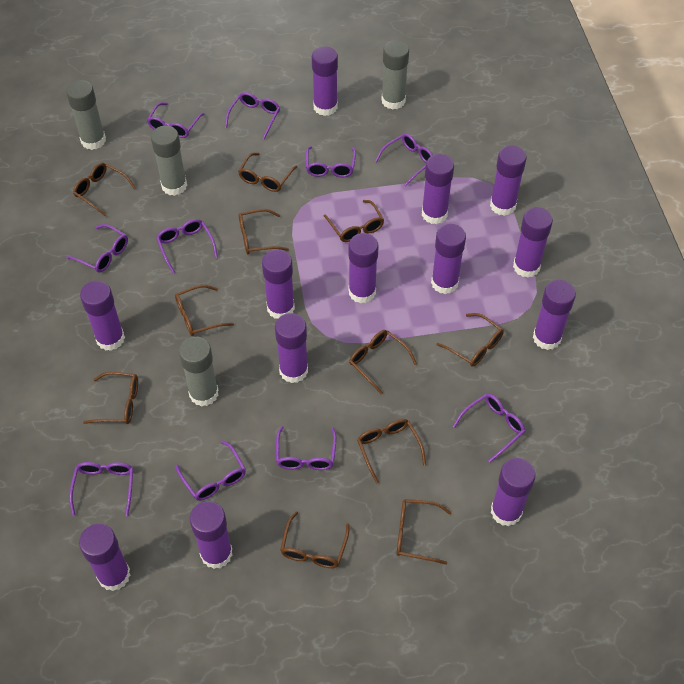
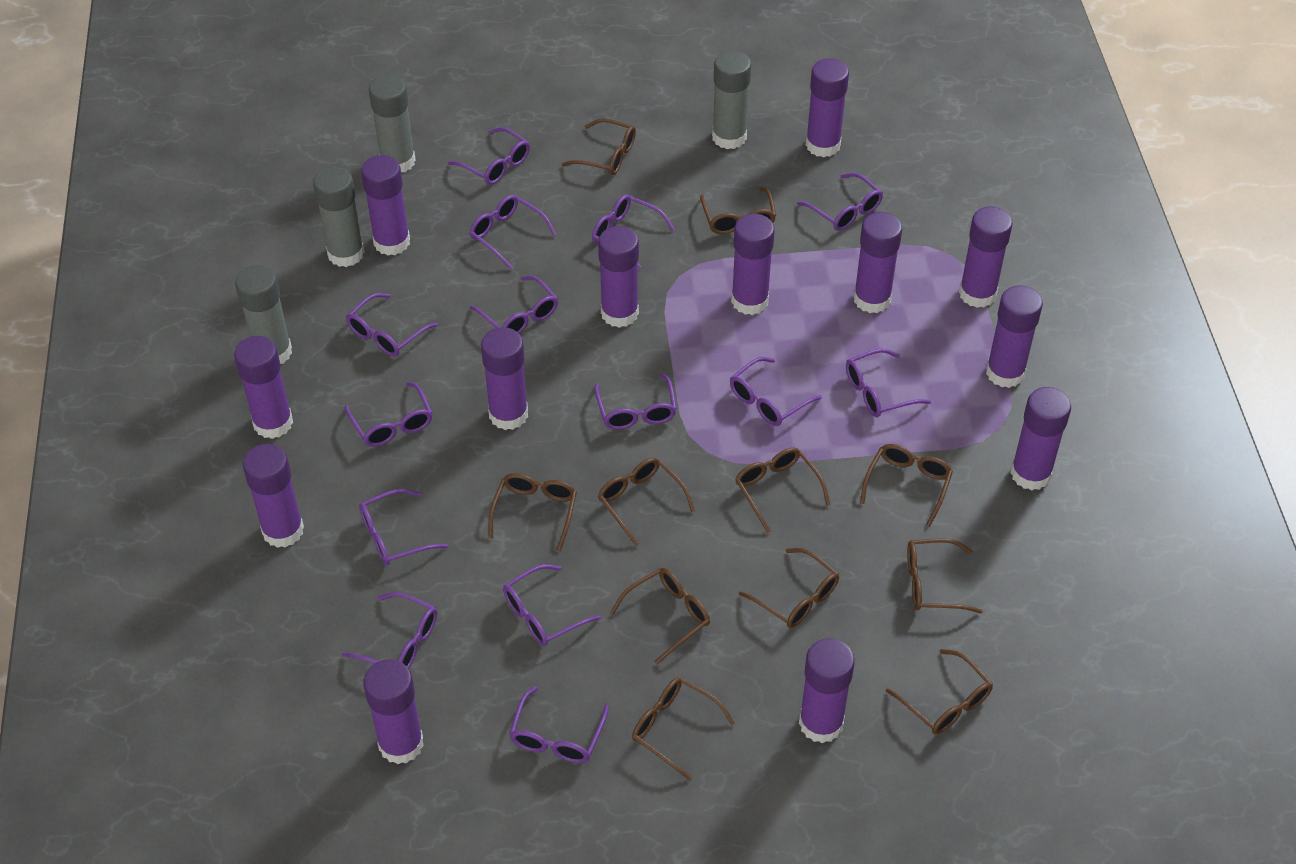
purple glasses: [67,224,128,273] [69,462,133,516] [147,102,204,138] [156,219,218,273] [175,441,246,501] [225,92,280,140] [276,426,336,470] [306,146,356,177] [375,133,433,186] [453,394,525,462] = 10 -> [342,592,437,668] [345,382,432,447] [346,293,438,356] [359,489,448,566] [448,127,530,185] [470,195,556,269] [470,275,558,334] [503,564,601,646] [509,686,609,763] [592,194,675,269] [594,374,677,430] [730,357,822,426] [797,173,883,231] [846,349,931,417] = 14

